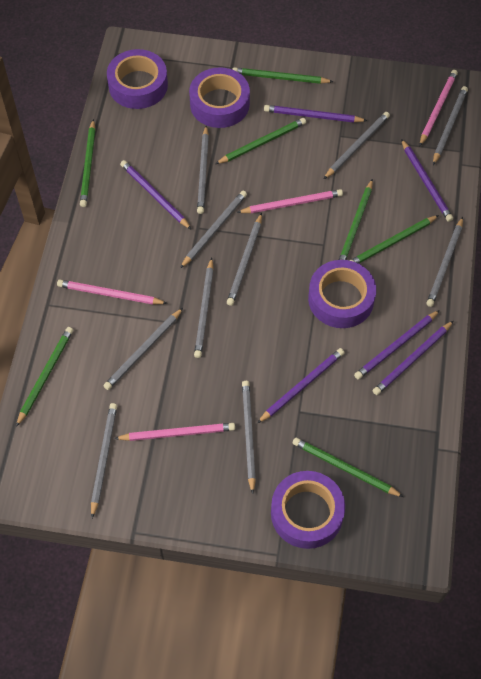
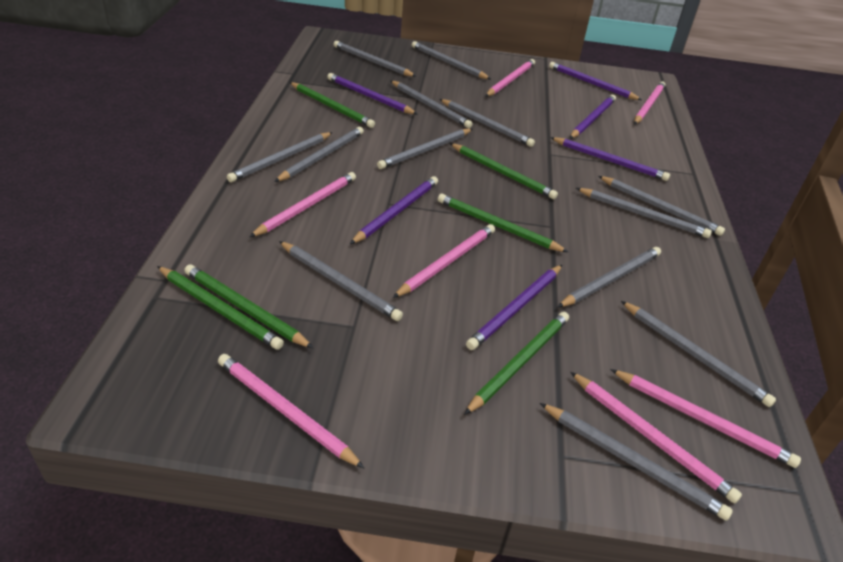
green pencil: [16,327,73,427] [80,119,96,207] [215,118,306,164] [232,67,334,84] [293,437,404,497] [339,179,373,260] [349,215,439,264] = 7 -> [157,266,284,350] [184,264,313,348] [289,82,375,128] [438,194,568,252] [450,143,558,199] [464,312,569,415] = 6
grey pencil: [91,403,117,518] [104,308,183,390] [180,191,247,269] [194,258,214,358] [197,126,209,214] [227,213,262,306] [242,381,256,494] [324,112,390,179] [426,217,463,307] [433,86,468,165] = 10 -> [227,132,333,182] [274,127,364,182] [279,241,403,321] [334,41,417,77] [377,129,472,169] [390,80,473,128] [412,41,491,79] [440,99,535,147] [540,403,733,521] [558,247,661,307] [576,188,712,238] [598,176,725,236] [621,301,776,407] = 13
pink pencil: [57,280,168,305] [114,423,235,441] [237,189,343,213] [420,70,458,146] = 4 -> [218,354,364,468] [250,172,356,237] [393,224,495,298] [485,59,535,97] [570,372,742,503] [610,369,801,468] [634,82,666,124] = 7
purple tape: [107,49,168,109] [189,67,250,128] [271,471,345,549] [308,260,376,328] = 4 -> none = 0

